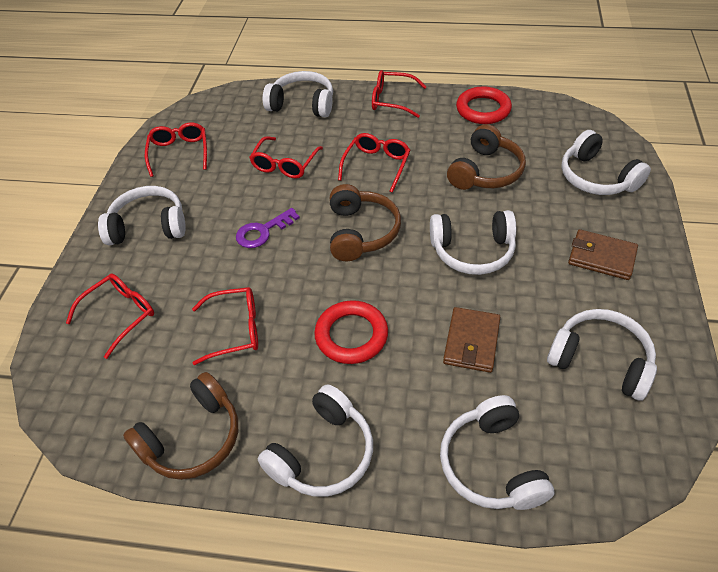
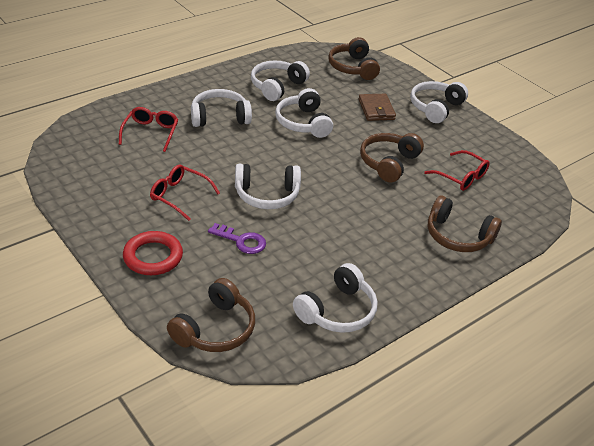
brown headphones: [123,372,238,480] [330,184,401,261] [447,124,526,190] = 3 -> [167,278,255,352] [328,37,380,80] [360,133,424,182] [428,196,502,252] = 4
brown wallet: [443,307,500,373] [568,229,638,280] = 2 -> [359,94,396,121] = 1
red glasses: [66,274,154,359] [145,122,207,177] [192,287,258,365] [249,136,323,178] [338,133,410,193] [372,70,426,118] = 6 -> [119,107,178,152] [150,165,220,221] [424,150,490,191] = 3
red ring: [314,300,388,364] [456,86,512,124] = 2 -> [123,231,183,275] = 1
white headphones: [98,186,186,245] [258,384,373,497] [263,71,333,118] [430,210,516,275] [440,395,554,510] [547,309,657,401] [561,130,651,195] = 7 -> [191,89,252,127] [235,164,301,209] [251,60,310,101] [275,88,333,138] [293,263,377,333] [410,81,468,123] = 6

